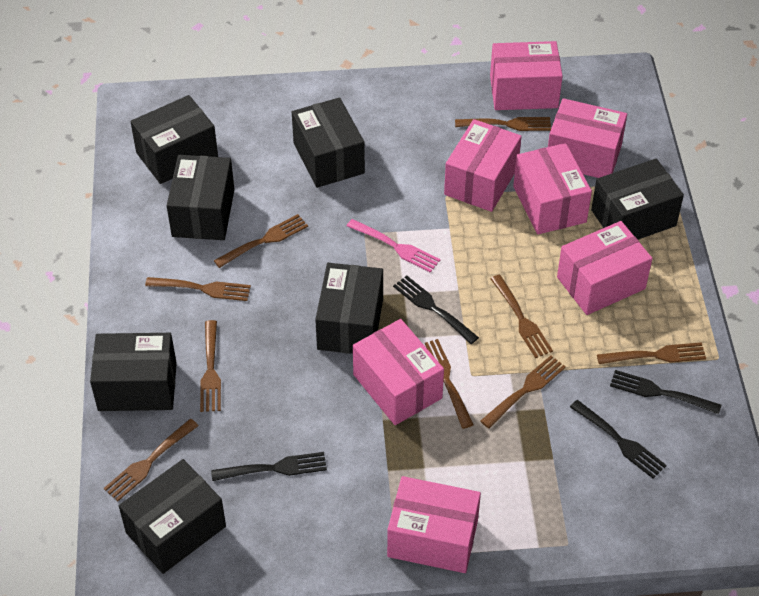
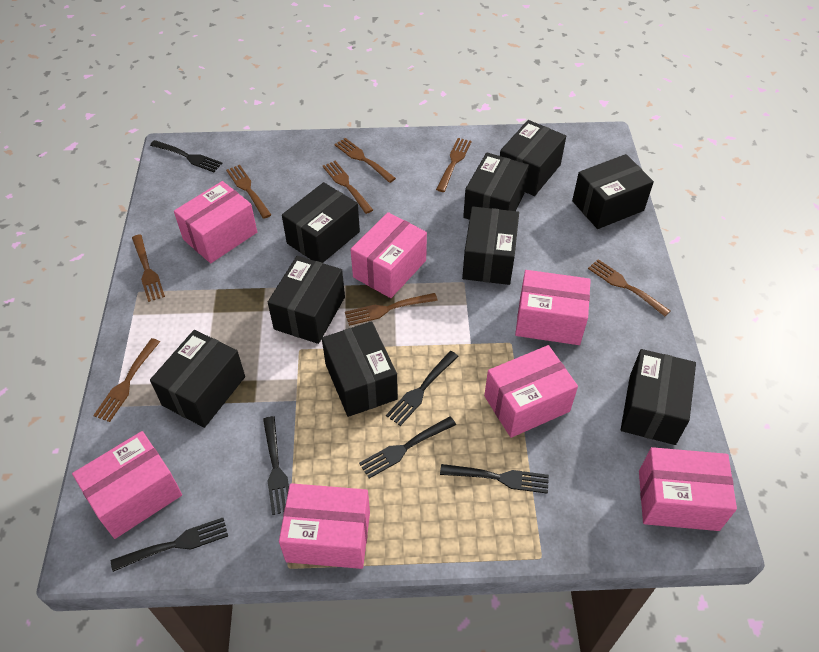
black box: [90,333,177,411] [119,459,226,574] [130,95,218,184] [167,155,235,240] [292,97,365,188] [315,263,383,354] [591,159,684,239] = 7 -> [150,330,245,428] [268,256,345,344] [282,182,360,263] [322,321,398,417] [462,206,519,285] [463,152,529,220] [500,120,566,196] [572,154,654,229] [621,349,696,445] = 9
black fork: [211,452,327,481] [393,275,479,344] [570,400,667,479] [610,370,721,414] = 4 -> [111,518,228,572] [150,140,222,172] [263,416,289,515] [359,416,456,478] [386,351,459,426] [440,464,549,494] = 6
brown fork: [104,419,199,501] [145,277,251,301] [200,320,221,412] [214,214,308,268] [425,339,474,429] [455,117,551,131] [480,355,566,428] [490,275,553,358] [597,342,706,364] = 9 -> [93,338,160,422] [132,234,165,302] [226,165,271,219] [323,161,373,214] [334,138,396,183] [345,293,438,326] [436,138,471,192] [588,259,670,316] = 8
pink fork: [347,219,440,273] = 1 -> none = 0

